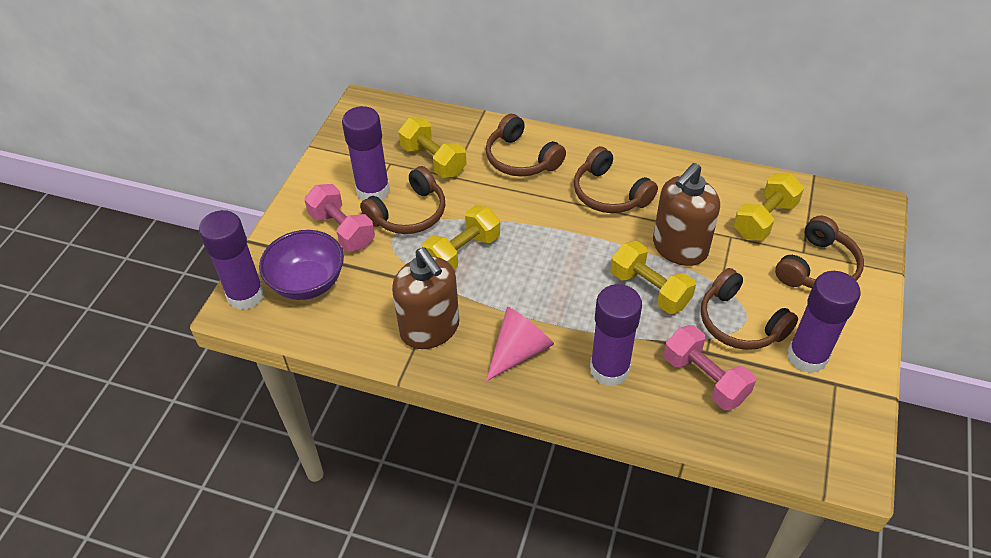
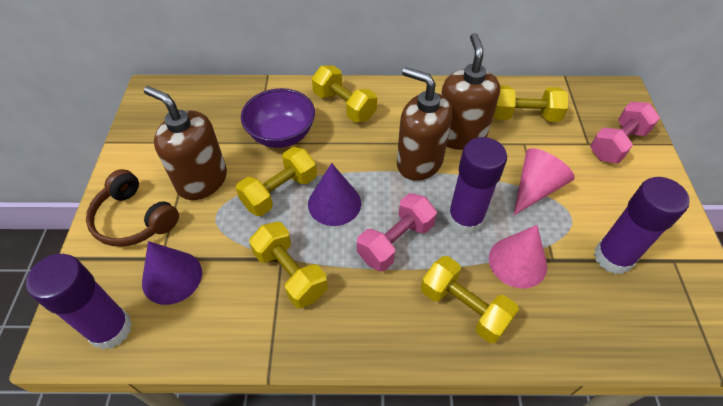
brown headphones: [360,166,445,234] [486,114,566,176] [574,146,658,213] [701,268,798,350] [775,216,864,288] = 5 -> [86,169,179,246] = 1
brown soap dispenser: [392,248,459,349] [653,163,720,266] = 2 -> [144,86,227,200] [397,67,452,181] [441,33,500,150] = 3
pink cone: [486,306,554,381] = 1 -> [489,225,547,289] [514,148,575,215] = 2
purple cone: none = 0 -> [142,241,202,305] [308,163,361,226] = 2
purple glue stick: [199,210,265,310] [342,106,390,200] [590,284,642,386] [787,271,861,373] = 4 -> [26,254,132,350] [447,137,507,235] [594,177,690,274] = 3
yellow dumbbell: [398,118,467,178] [422,205,500,270] [610,241,696,314] [734,173,804,241] = 4 -> [236,147,317,216] [249,222,328,308] [312,66,377,122] [421,256,519,343] [493,85,568,122] = 5

